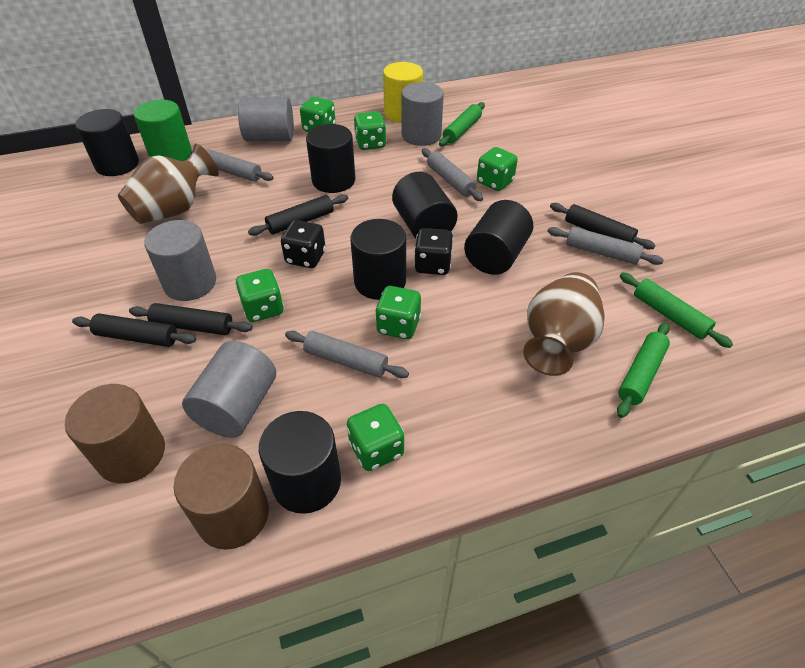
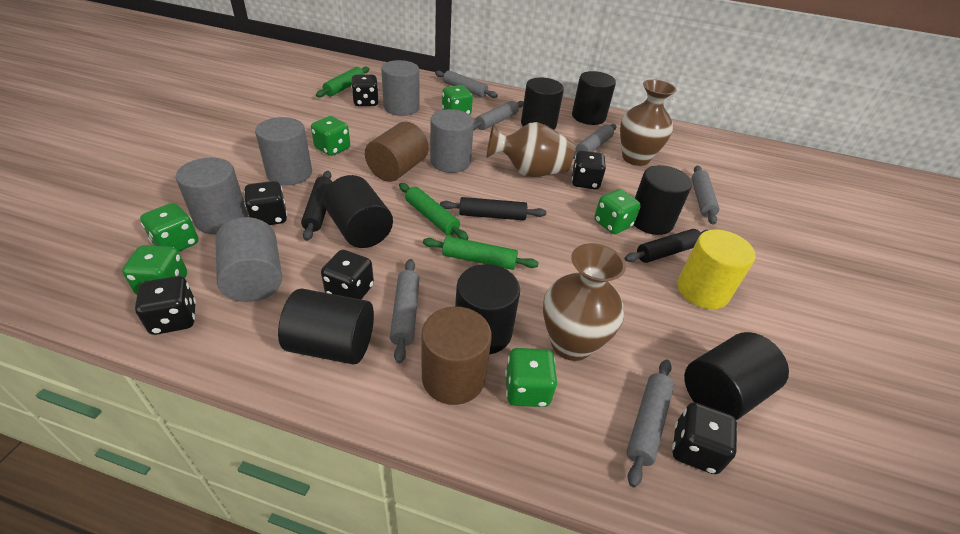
black cylinder: [76,109,139,176] [259,411,341,514] [306,124,355,193] [351,219,406,300] [392,172,458,238] [464,200,533,275] = 6 -> [278,288,374,364] [324,175,393,248] [455,264,520,354] [521,77,564,130] [572,71,616,125] [634,165,692,235] [684,332,789,420] = 7
black dice: [281,220,326,268] [414,228,453,275] = 2 -> [135,276,196,335] [244,181,287,225] [321,250,374,299] [351,75,379,106] [572,150,606,189] [672,403,737,474] = 6
black rolling pin: [72,314,196,347] [129,303,253,335] [248,194,348,236] [550,203,656,249] = 4 -> [301,171,332,241] [440,197,546,220] [625,229,708,263] = 3
brown vase: [118,144,219,224] [523,272,605,376] = 2 -> [486,122,575,177] [543,243,626,361] [620,79,677,166] = 3
green cylinder: [134,100,192,161] = 1 -> none = 0
grey cylinder: [144,220,216,301] [182,341,276,438] [238,97,294,141] [402,82,444,146] = 4 -> [176,157,248,234] [215,217,282,302] [255,117,312,185] [381,60,420,116] [430,109,474,173] = 5
grey rolling pin: [191,149,274,181] [285,330,409,378] [422,148,483,201] [547,227,664,265] = 4 -> [390,259,420,363] [435,70,498,98] [473,101,524,130] [573,124,616,159] [626,359,674,487] [692,166,719,225] = 6

